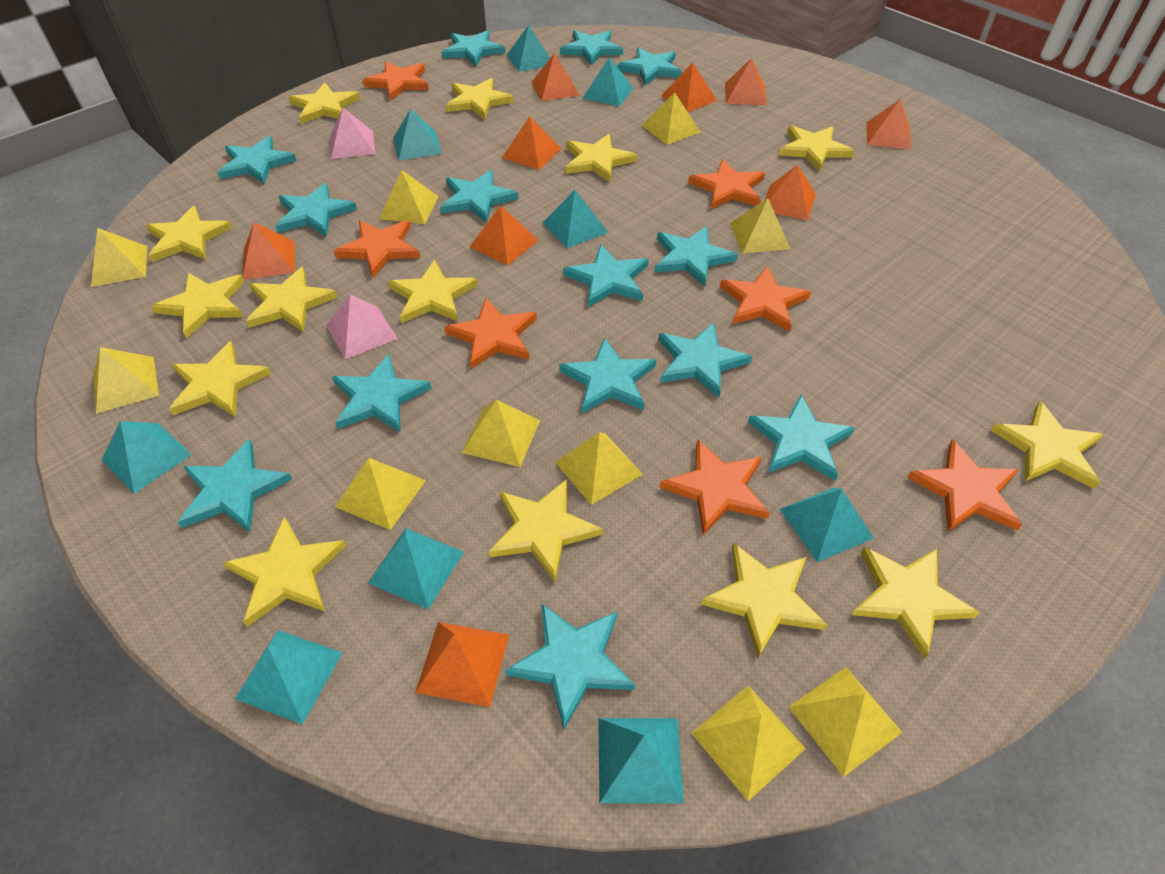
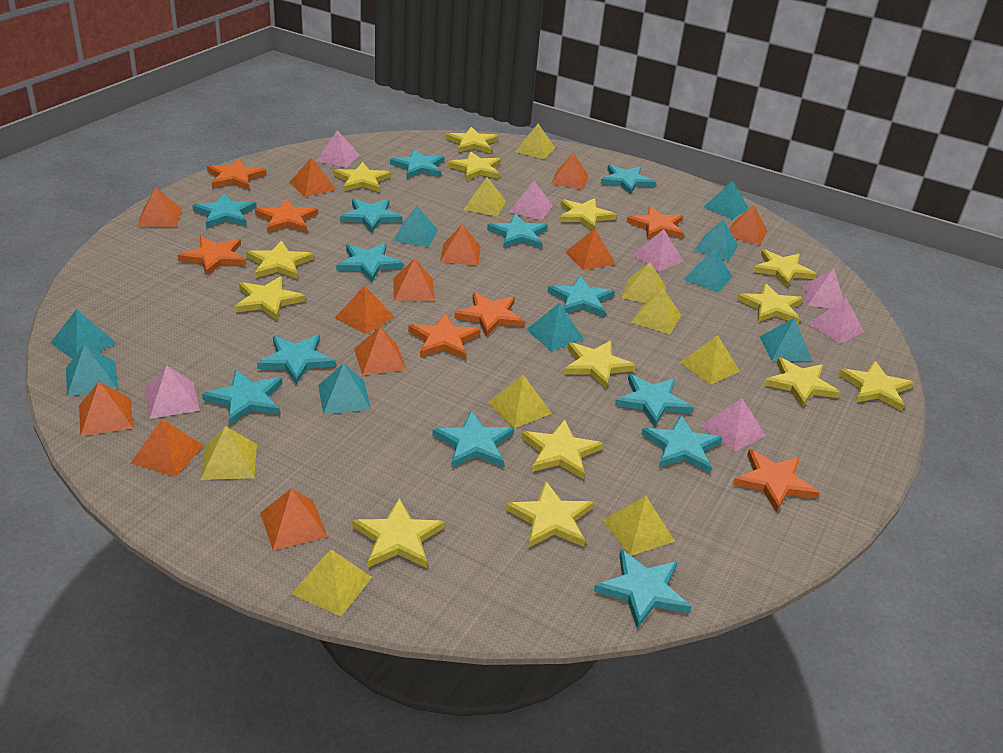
orange pyramid: [242,222,295,280] [415,622,509,707] [470,206,539,266] [502,116,561,170] [532,53,580,101] [661,62,717,112] [725,58,767,105] [765,165,816,220] [866,99,911,150] = 9 -> [79,382,134,436] [130,419,204,477] [138,187,182,227] [260,489,328,550] [289,157,336,197] [335,285,394,334] [354,326,407,375] [393,258,435,301] [440,224,481,266] [551,152,589,190] [566,229,615,270] [729,205,767,245] = 12
pink pyramid: [326,294,398,359] [330,108,375,159] = 2 -> [145,365,200,419] [316,130,360,168] [509,181,553,220] [632,229,684,272] [700,398,766,452] [803,268,843,308] [808,298,864,344] = 7
turquoise star: [178,439,292,533] [218,136,297,184] [276,183,357,237] [332,354,432,432] [440,170,519,223] [441,30,505,66] [505,603,636,729] [559,338,656,413] [560,30,623,66] [563,244,649,307] [617,47,682,85] [654,226,738,286] [659,322,752,398] [748,395,855,481] = 14 -> [192,193,257,228] [202,369,282,425] [257,335,335,385] [336,243,403,282] [340,199,402,232] [390,149,444,178] [432,411,514,468] [487,214,548,248] [548,276,615,317] [594,549,691,629] [601,165,656,195] [615,374,693,427] [641,415,723,473] = 13
yellow pyramid: [91,228,147,287] [93,347,159,414] [335,458,426,530] [379,170,439,224] [461,400,540,467] [555,432,643,505] [642,92,701,145] [691,686,806,801] [730,198,790,254] [789,667,903,777] = 10 -> [200,426,257,480] [291,550,372,617] [464,177,506,216] [488,375,552,428] [515,124,555,159] [603,496,675,556] [622,262,666,303] [631,288,681,334] [679,335,740,385] = 9

